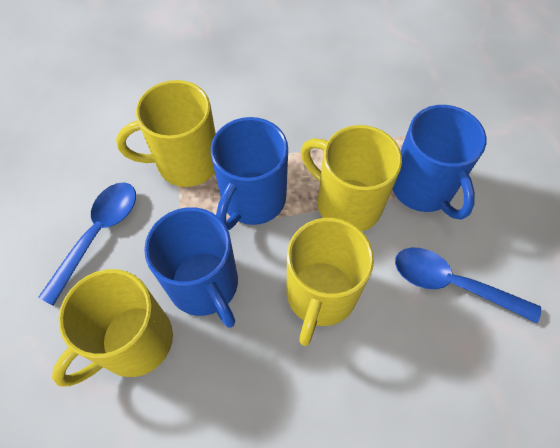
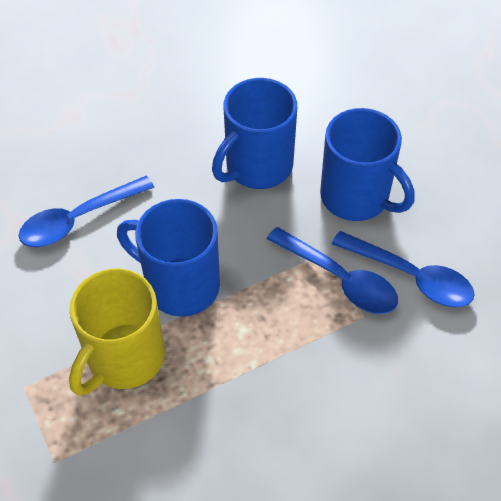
blue spoon: [38,182,136,305] [395,248,541,323] = 2 -> [19,176,154,247] [267,227,398,314] [332,231,475,308] = 3
yellow mug: [52,269,173,386] [116,80,216,187] [287,218,374,346] [301,125,402,231] = 4 -> [69,269,165,396] = 1

